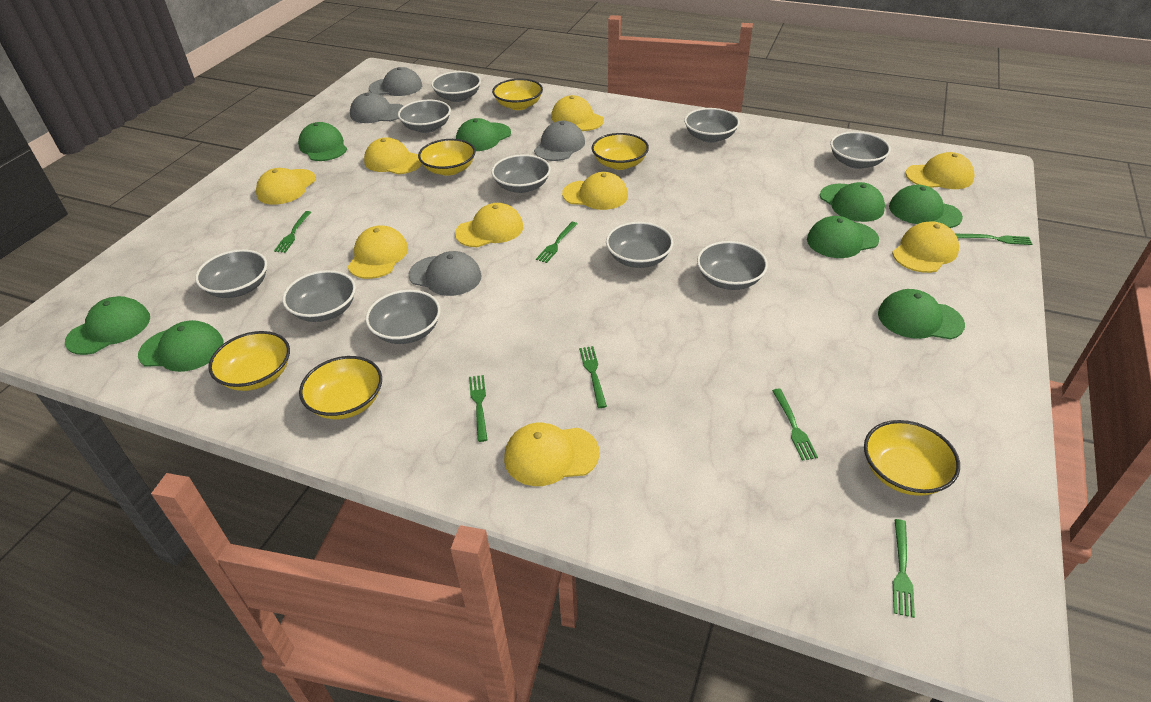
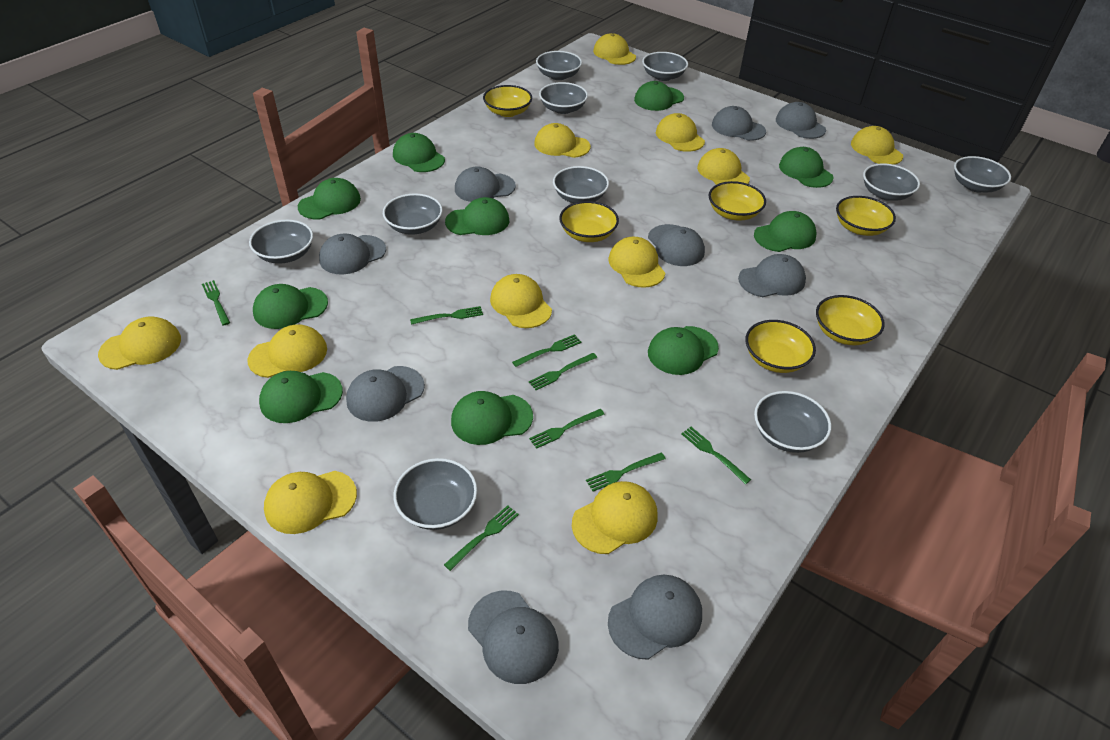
green cap: [65,296,150,355] [138,320,224,372] [298,122,347,161] [456,118,511,151] [807,216,879,258] [820,182,885,222] [878,289,965,339] [889,185,963,228] = 8 -> [253,284,328,329] [259,371,343,423] [298,178,361,219] [393,133,445,172] [445,197,509,235] [451,391,533,445] [634,81,684,111] [648,326,719,375] [754,211,816,252] [779,147,833,188] = 10
green fork: [274,211,311,253] [469,375,488,442] [536,222,577,263] [579,346,607,408] [772,389,818,461] [893,519,915,618] [955,234,1032,245] = 7 -> [202,280,230,326] [410,306,483,325] [444,505,519,571] [512,334,581,367] [529,353,597,390] [529,409,604,449] [586,453,666,492] [681,427,751,484] = 8
grey cap: [350,92,403,123] [369,67,422,96] [408,251,481,296] [534,121,585,161] = 4 -> [319,234,386,274] [346,366,425,422] [455,166,516,202] [468,591,559,684] [608,575,702,660] [648,224,705,266] [712,106,766,141] [738,254,806,297] [776,102,826,139] = 9
yellow cap: [256,168,316,205] [347,226,408,279] [364,137,422,174] [455,203,523,247] [504,423,599,486] [551,95,604,131] [562,172,628,210] [892,221,959,273] [906,152,974,189] = 9 -> [98,316,181,370] [247,324,327,378] [264,471,357,534] [490,274,552,328] [534,123,591,158] [572,481,658,554] [593,33,636,65] [609,237,665,288] [656,113,705,152] [697,148,750,185] [851,126,903,165] = 11

